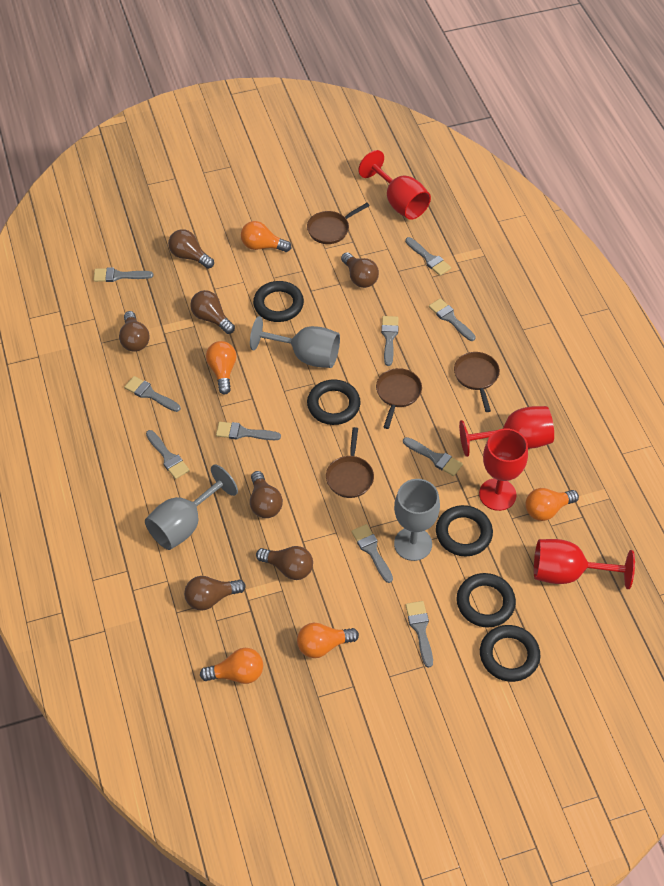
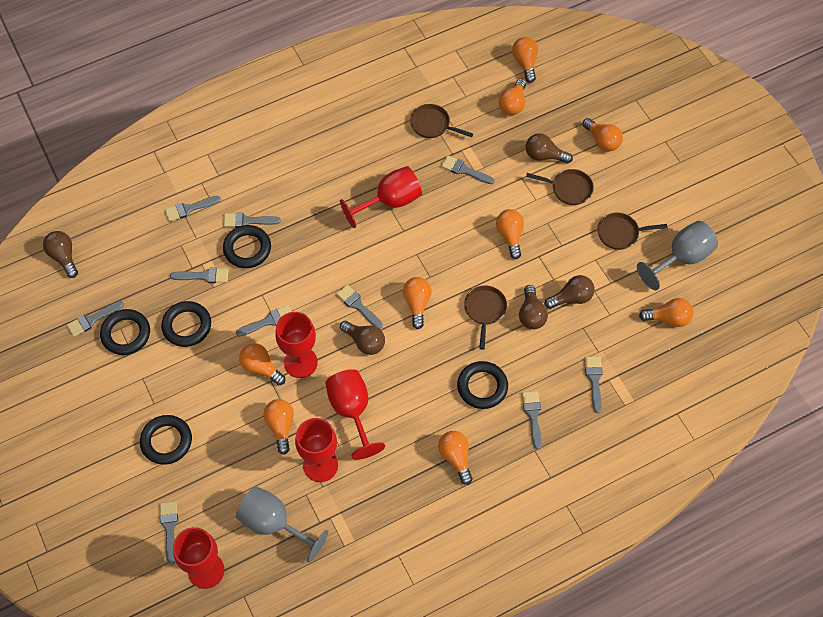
brown light bulb: [119,311,150,352] [168,229,214,269] [184,576,246,611] [190,290,235,334] [250,471,283,518] [256,546,313,580] [341,252,379,288] = 7 -> [43,231,78,278] [340,321,385,355] [519,285,548,329] [526,133,573,164] [544,275,595,309] = 5
grey goblet: [145,464,238,550] [250,316,340,368] [394,479,440,561] = 3 -> [236,486,328,563] [637,221,718,290] = 2
orange light bulb: [200,648,263,684] [206,341,237,394] [241,221,291,252] [297,623,359,658] [525,488,579,521] = 5 -> [239,343,285,385] [263,399,294,455] [403,277,432,329] [438,431,473,485] [496,209,524,259] [499,79,526,115] [512,37,538,83] [582,118,623,152] [639,298,693,327] = 9
red goblet: [358,150,431,220] [459,406,554,457] [479,428,528,511] [534,539,635,589] = 4 -> [173,527,224,589] [275,312,318,378] [295,418,338,482] [325,369,385,460] [340,166,422,229] = 5

